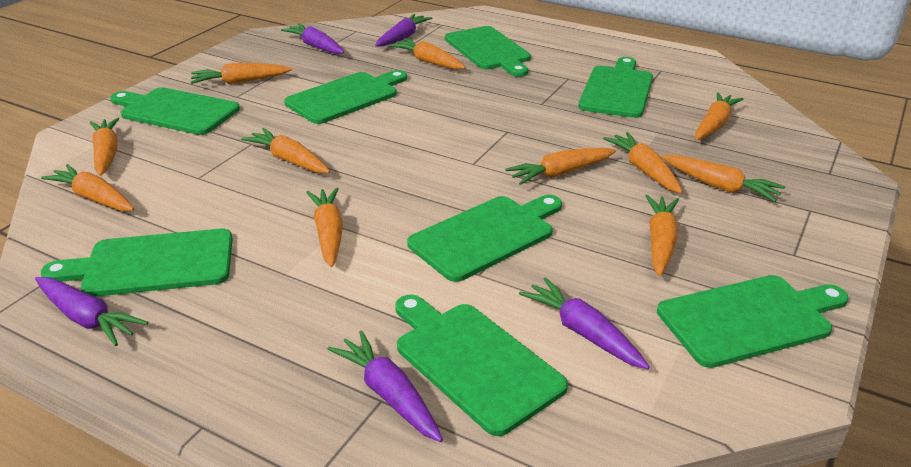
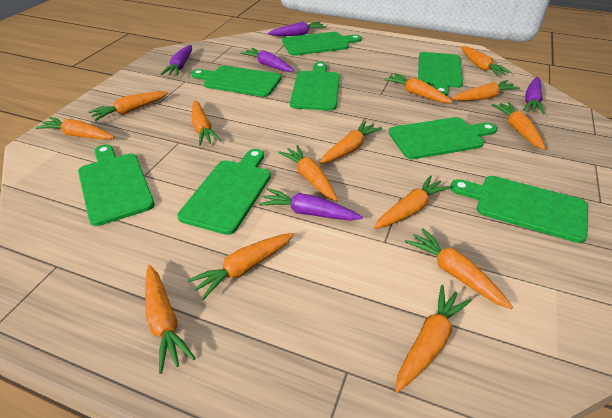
orange carrot: [41,164,134,211] [90,117,119,176] [191,63,292,84] [241,128,330,173] [306,187,343,267] [389,38,465,69] [505,148,616,185] [603,132,683,193] [646,195,679,276] [662,155,785,202] [695,92,743,140] = 11 -> [35,117,114,140] [88,91,168,121] [145,265,195,374] [187,233,294,300] [192,100,221,146] [278,145,338,202] [320,121,382,164] [374,175,451,229] [384,73,452,103] [395,285,472,393] [405,228,513,309] [452,80,520,101] [461,46,511,76] [491,102,545,149] = 14

